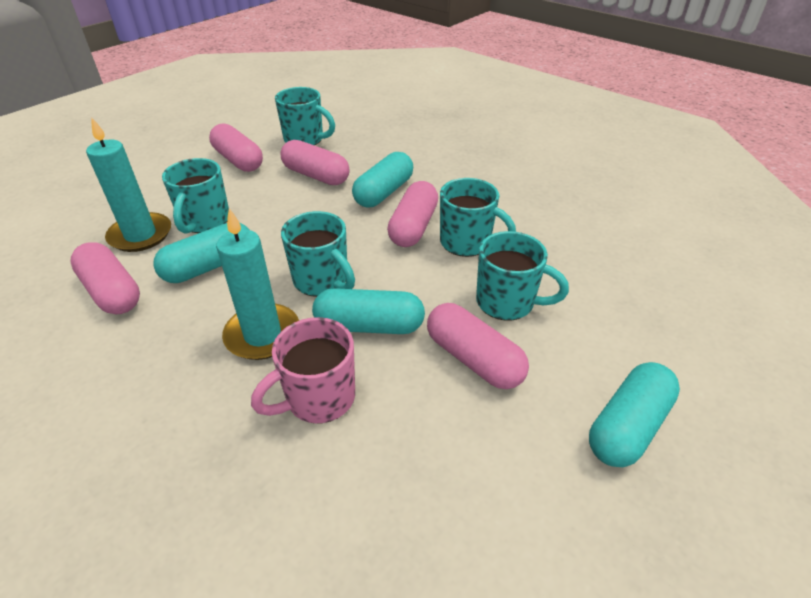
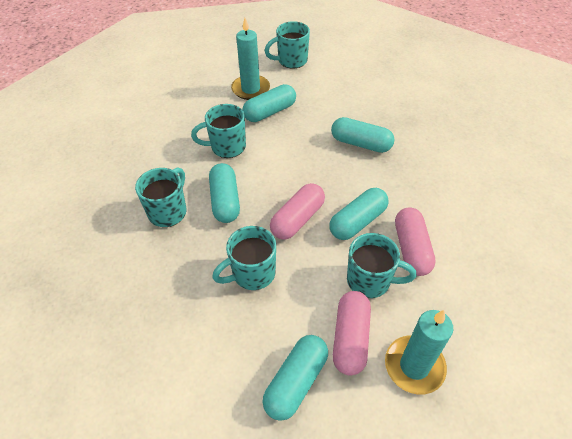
pink capsule: [70,242,140,315] [209,123,263,172] [281,140,349,185] [387,181,438,247] [427,303,529,389] = 5 -> [270,183,325,240] [333,291,371,376] [395,207,436,276] = 3
pink mug: [251,317,355,423] = 1 -> none = 0
turquoise capsule: [153,223,249,283] [312,288,425,334] [352,152,413,208] [589,362,680,467] = 4 -> [209,163,240,223] [242,84,296,122] [263,335,328,421] [329,188,389,240] [331,117,394,153] = 5

